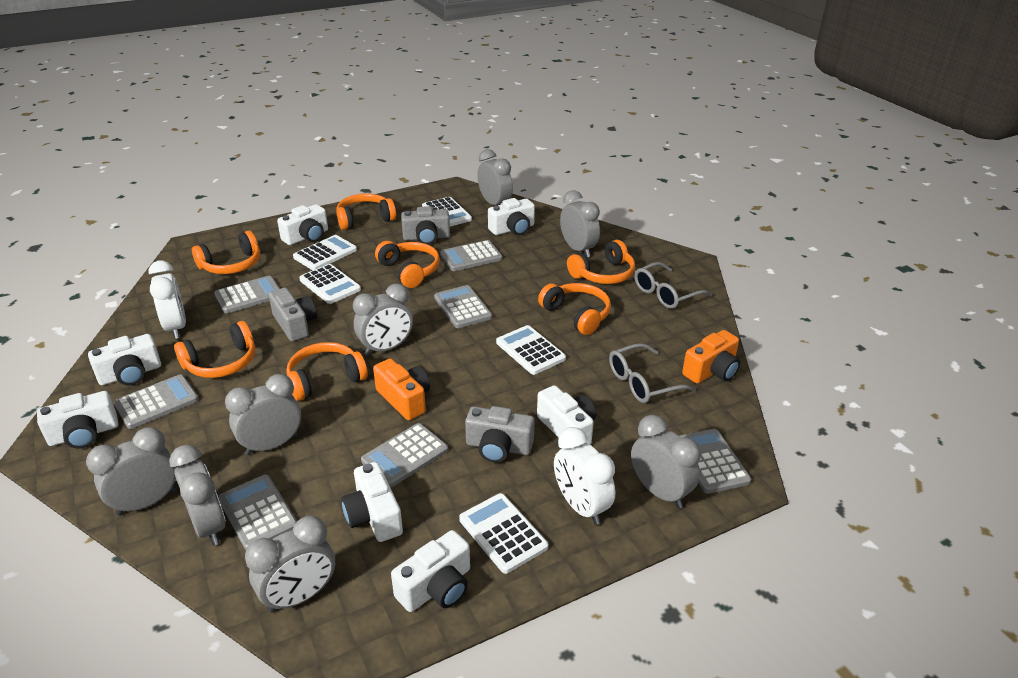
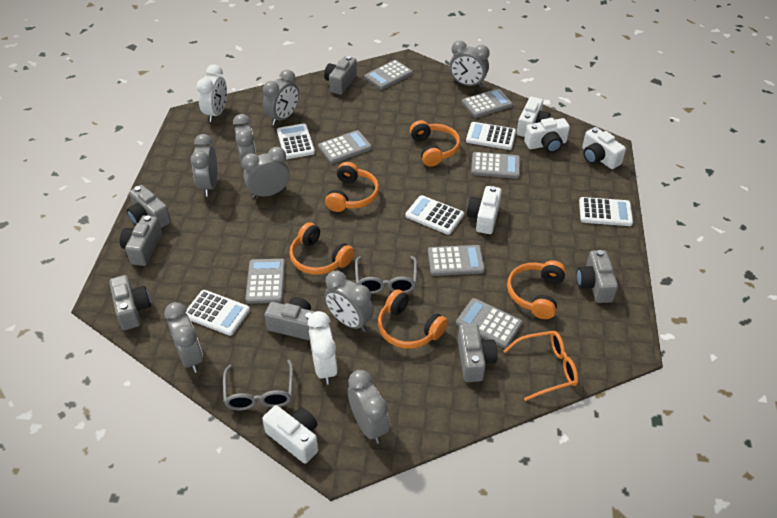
grey camera: [269,288,317,341] [401,206,450,245] [465,406,535,463] = 3 -> [109,275,151,330] [120,215,162,266] [127,185,171,228] [264,297,315,341] [324,56,357,95] [458,323,497,382] [576,250,618,303] = 7
orange camera: [373,359,430,420] [682,330,740,383] = 2 -> none = 0
orange glasses: none = 0 -> [504,331,578,401] = 1
orange headphones: [174,321,255,378] [192,231,260,274] [287,342,368,401] [336,193,396,230] [375,241,440,288] [538,283,611,335] [567,240,635,284] = 7 -> [289,222,354,275] [325,162,379,212] [378,289,448,349] [410,120,461,167] [507,260,566,319] = 5
white camera: [37,391,118,448] [88,334,161,385] [277,204,328,245] [341,462,403,542] [391,530,470,612] [488,198,535,235] [537,385,596,444] = 7 -> [262,405,318,464] [467,186,502,234] [517,97,550,137] [524,118,570,153] [582,127,626,169] = 5

